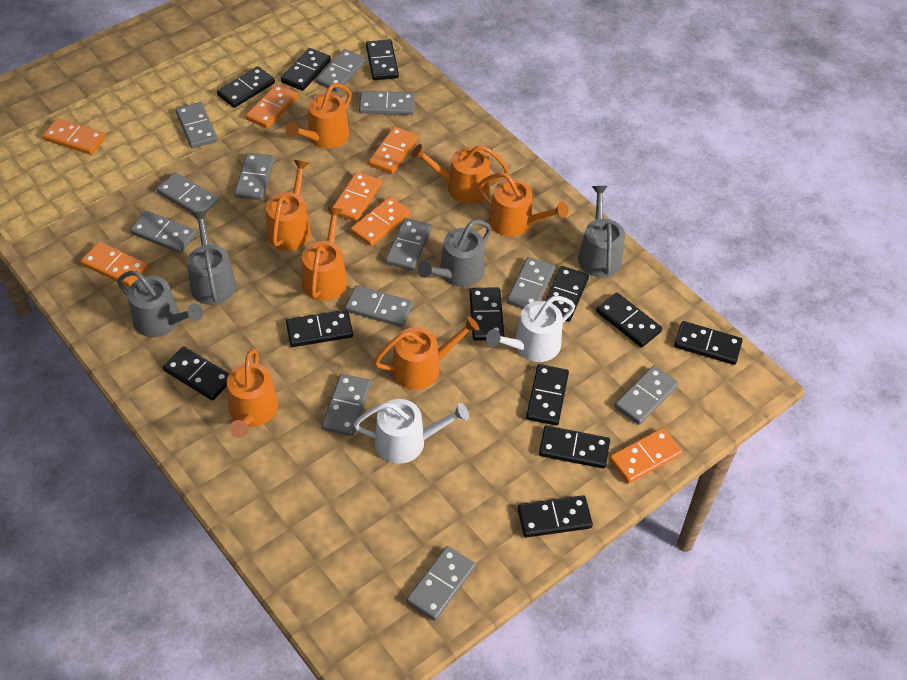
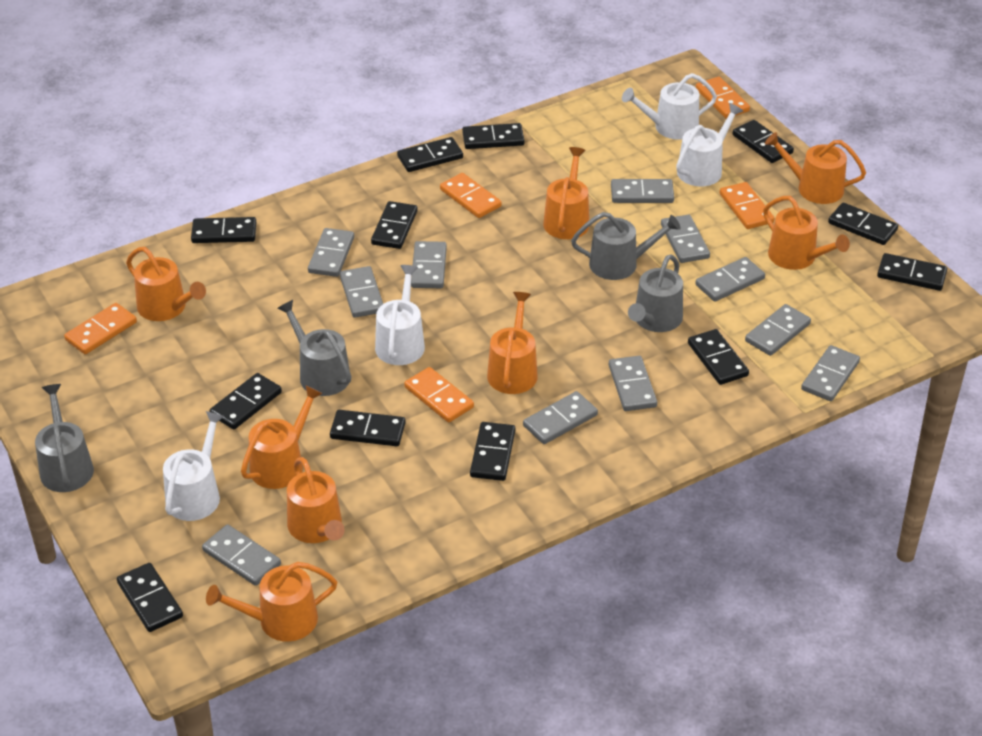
grey domino: [130,211,196,253] [156,172,219,213] [176,102,218,148] [234,153,275,200] [316,49,366,92] [321,374,371,436] [345,285,413,327] [359,91,415,115] [385,218,432,271] [406,546,476,621] [507,257,555,309] [615,366,678,425] = 12 -> [202,524,281,586] [308,228,354,277] [340,266,383,318] [411,241,447,288] [523,391,598,444] [609,356,657,411] [611,179,674,203] [661,214,710,263] [695,257,765,302] [745,304,811,356] [801,345,860,401] = 11
orange domino: [42,118,106,155] [80,242,148,287] [245,84,298,129] [332,172,382,222] [350,197,411,246] [369,126,418,174] [609,428,682,484] = 7 -> [64,303,137,354] [404,367,474,423] [440,173,502,218] [696,77,750,118] [720,182,775,229] = 5
orange watering can: [227,349,278,438] [266,160,311,250] [286,83,352,148] [302,207,347,301] [374,316,479,390] [412,144,509,204] [478,173,568,237] = 7 -> [126,247,206,321] [206,562,337,642] [241,385,323,489] [287,457,345,543] [487,292,538,394] [543,147,589,239] [763,196,850,270] [765,132,866,204] = 8
white watering can: [353,399,469,464] [486,296,575,362] = 2 -> [163,411,224,521] [375,265,425,365] [622,73,717,140] [676,103,743,187] = 4

